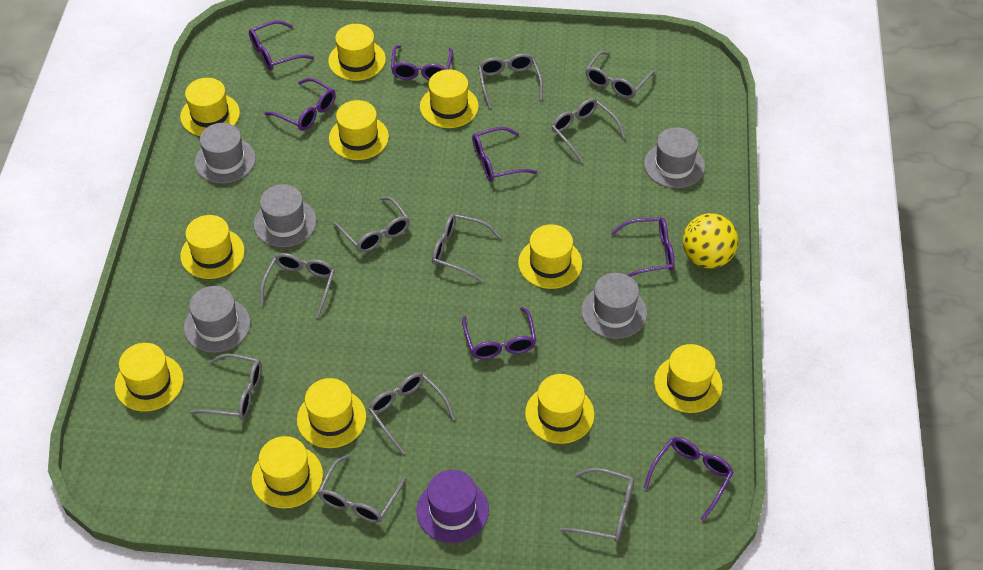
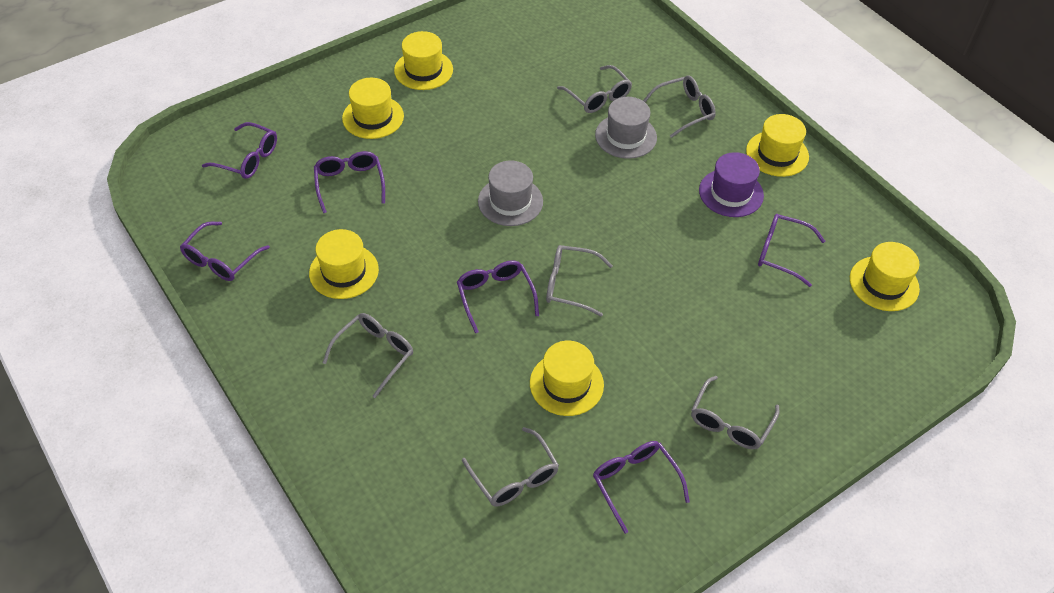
grey glasses: [190,354,262,419] [260,253,335,318] [318,455,406,523] [333,197,410,253] [368,373,455,454] [432,214,501,282] [478,53,543,108] [551,98,625,163] [560,468,634,542] [585,51,655,98] = 10 -> [323,313,413,398] [462,427,559,507] [546,245,613,317] [557,65,632,113] [643,75,716,138] [691,376,780,449] = 6
grey hat: [184,286,251,353] [195,123,256,184] [254,184,317,247] [581,273,647,339] [644,127,705,188] = 5 -> [478,160,543,226] [595,97,657,159] = 2
purple glasses: [249,20,314,70] [264,78,336,131] [391,45,453,80] [462,307,536,359] [472,127,538,181] [611,217,675,277] [644,437,734,521] = 7 -> [180,222,270,281] [202,122,277,179] [314,151,385,213] [457,260,539,333] [593,441,690,534] [758,214,825,287] = 6
yellow ball: [683,213,738,268] = 1 -> none = 0
yellow hat: [115,343,184,411] [180,78,240,136] [180,215,245,279] [252,436,323,509] [297,378,366,448] [328,24,386,81] [329,100,389,160] [420,69,479,128] [518,224,582,289] [525,374,594,444] [654,344,723,413] = 11 -> [309,229,379,299] [342,78,404,139] [394,31,453,90] [530,341,604,416] [746,114,809,177] [850,242,920,311] = 6

